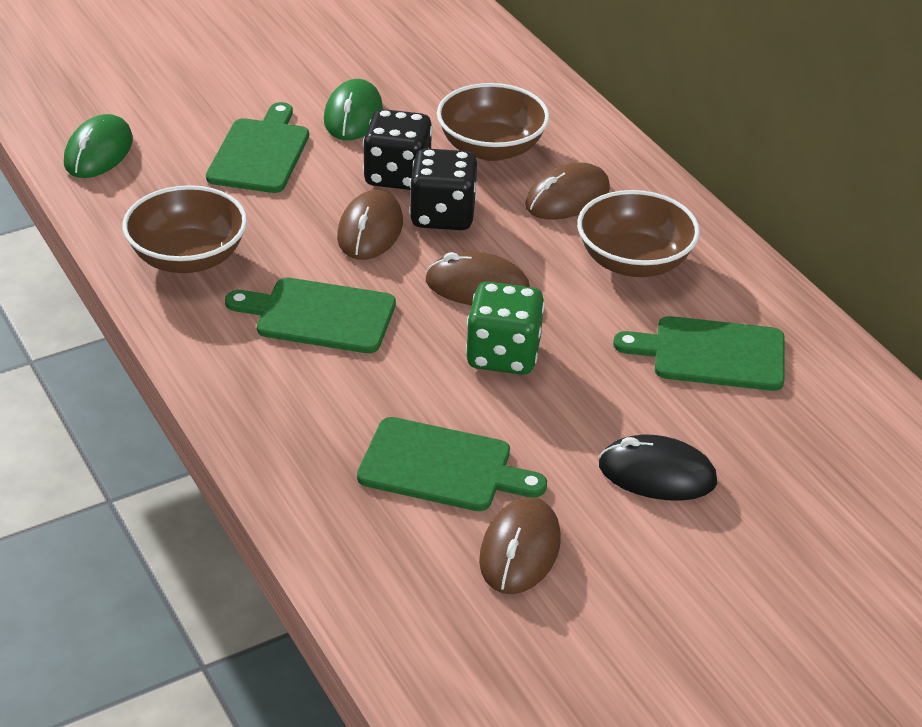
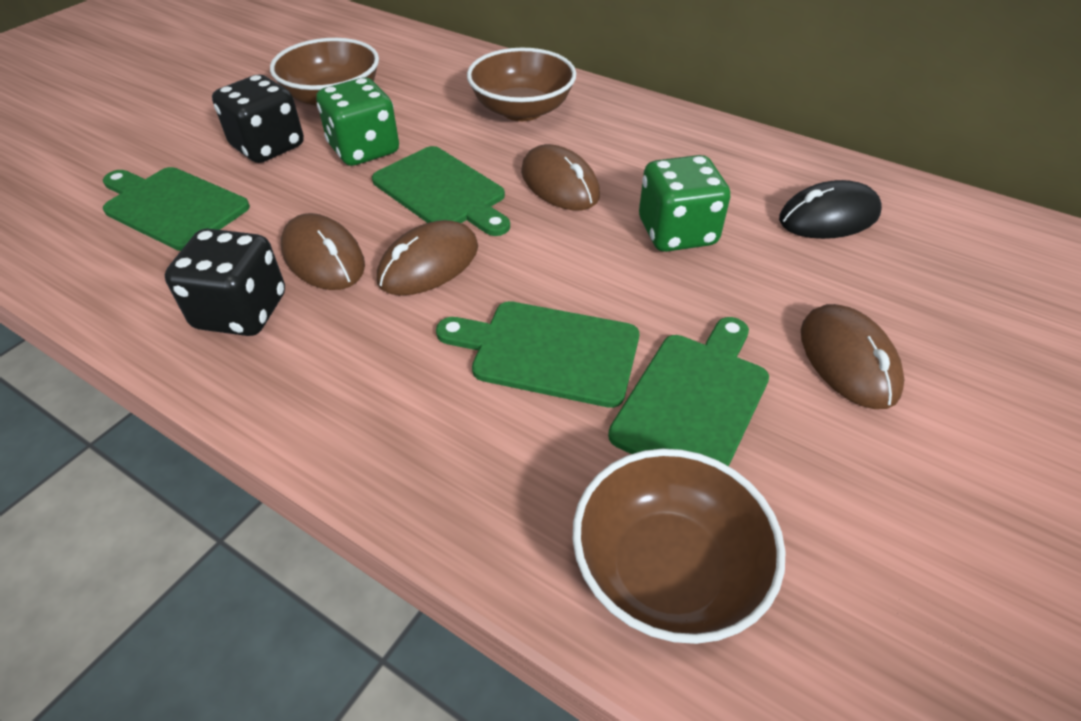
green dice: [466,282,545,375] = 1 -> [316,78,399,166] [639,155,730,252] = 2
green mouse: [64,114,133,178] [324,79,383,140] = 2 -> none = 0

